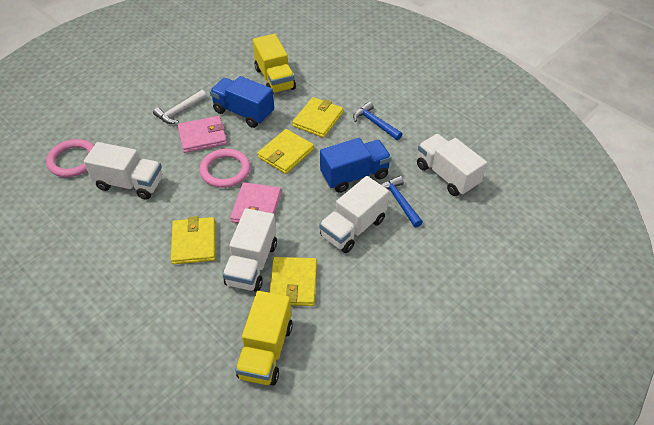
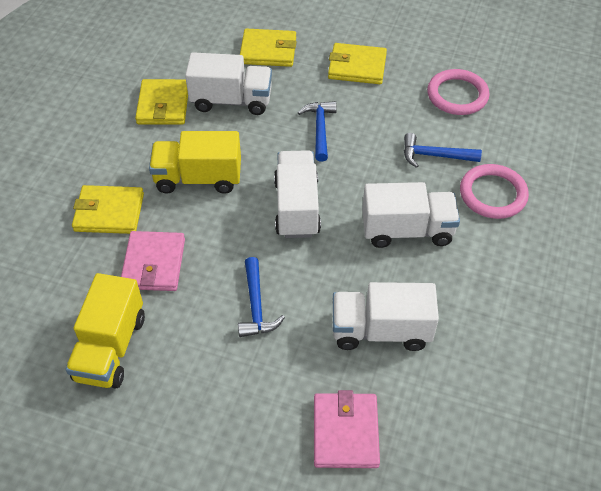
blue hammer: [353,102,402,140] [381,176,423,227] = 2 -> [238,257,285,337] [298,101,337,162] [404,133,482,168] = 3
blue truck: [210,76,274,128] [320,138,392,193] = 2 -> none = 0
white hammer: [153,90,207,124] = 1 -> none = 0

